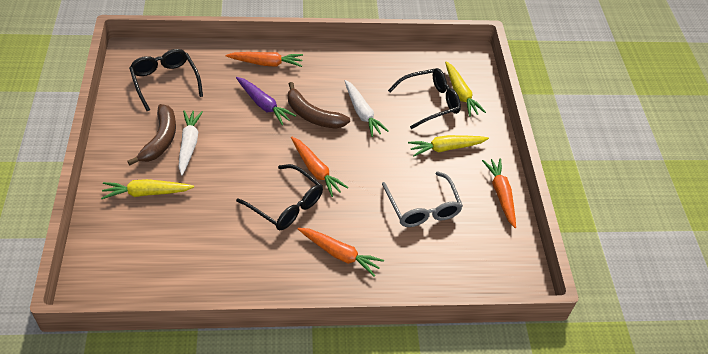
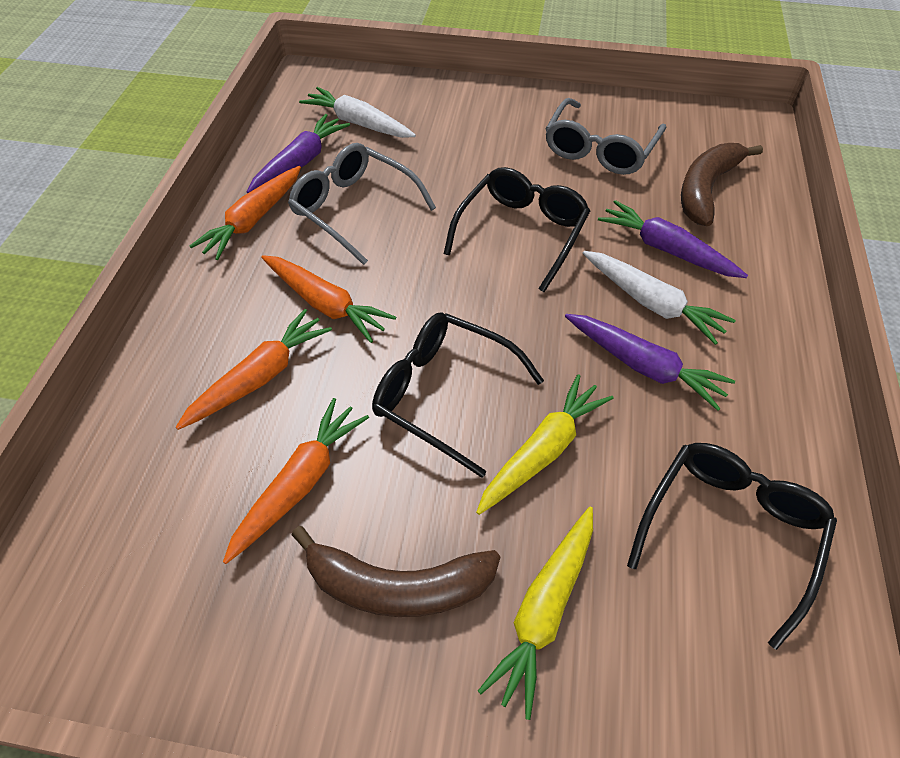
grey glasses: [382,172,463,227] = 1 -> [288,143,436,265] [546,98,666,175] = 2
purple carrot: [236,77,296,125] = 1 -> [247,114,350,194] [565,314,735,411] [598,200,748,278] = 3
yellow carrot: [101,179,194,199] [408,135,489,157] [445,61,486,117] = 3 -> [476,374,614,515] [478,507,593,720] = 2

